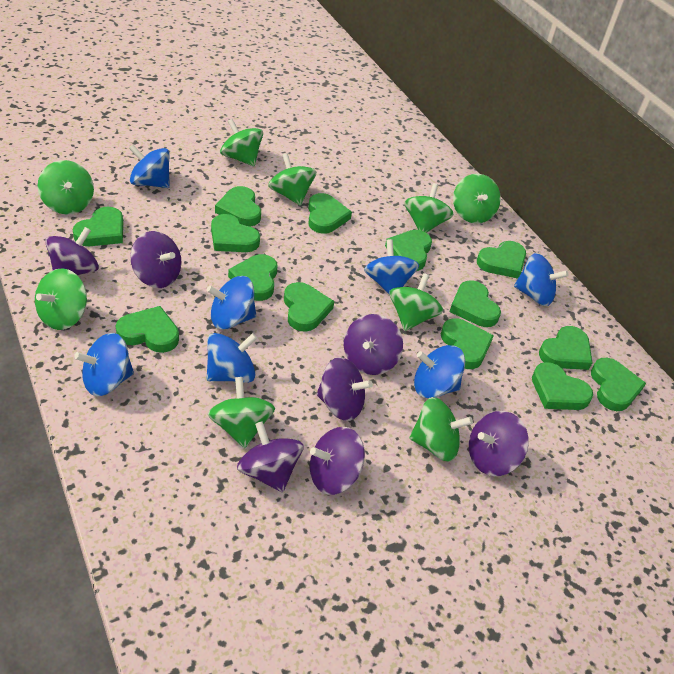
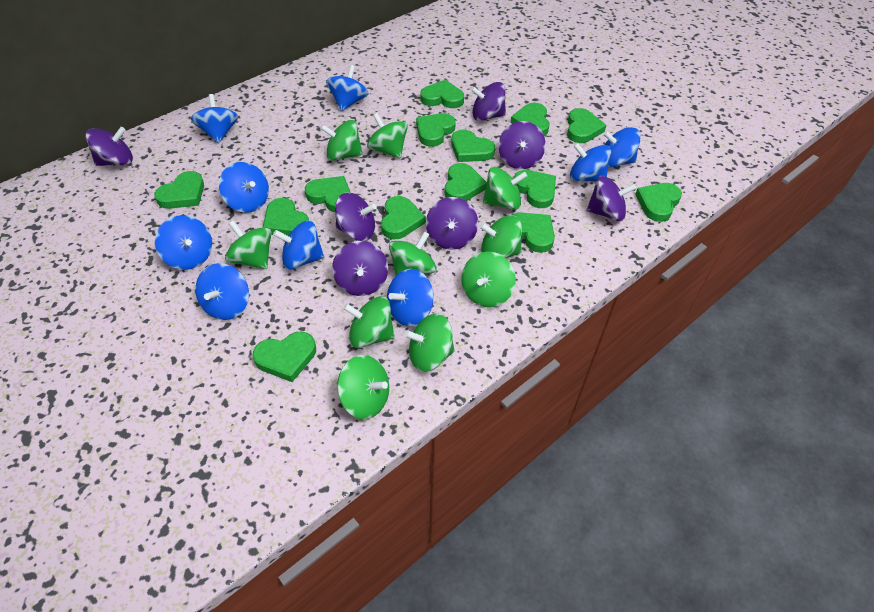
blue spinning top: [74,333,134,396] [129,145,170,188] [207,276,256,330] [207,333,257,383] [364,239,419,294] [414,345,465,398] [514,253,569,306] = 7 -> [155,215,212,270] [191,94,238,143] [195,263,249,320] [219,162,269,213] [273,220,324,270] [326,65,368,111] [387,269,434,326] [570,143,611,182] [603,127,641,168] = 9
green spinning top: [35,268,87,330] [38,160,94,214] [208,377,275,448] [220,119,263,166] [268,153,316,206] [389,273,443,331] [404,183,454,233] [409,397,473,461] [453,174,501,224] = 9 -> [225,220,272,269] [320,120,363,161] [337,355,389,419] [343,296,395,348] [367,113,408,158] [389,231,437,275] [404,313,455,372] [461,252,516,308] [480,215,522,258] [483,167,527,210] = 10

